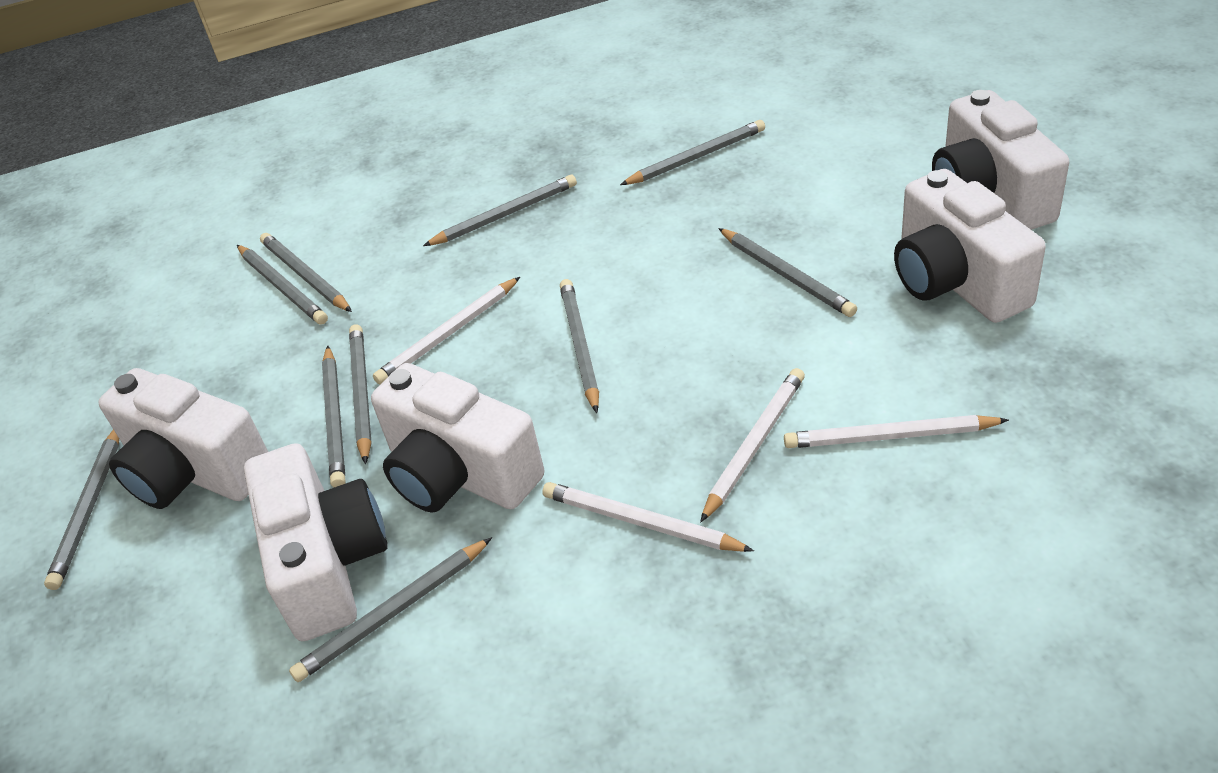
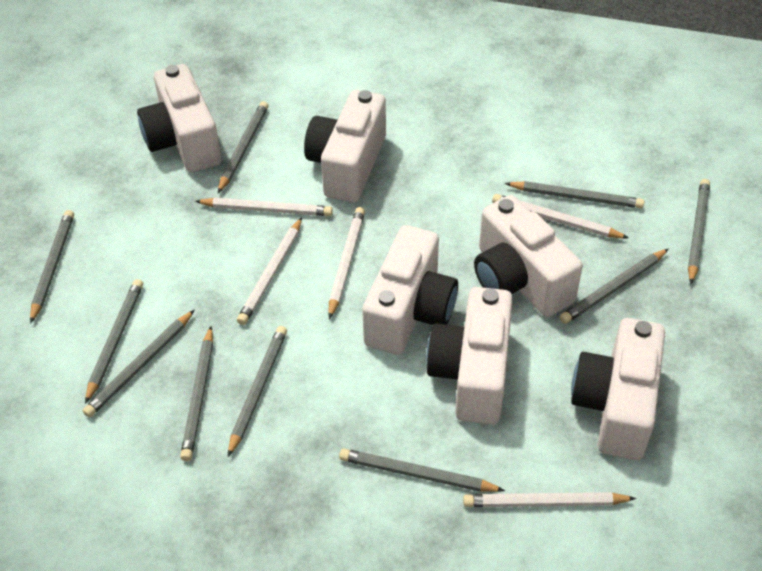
white camera: [98,368,268,509] [244,443,388,641] [371,363,544,513] [894,169,1046,323] [932,90,1069,230] = 5 -> [137,64,221,172] [304,90,386,202] [362,225,458,355] [426,287,513,424] [474,195,583,317] [571,318,665,460] = 6
white pencil: [373,277,520,385] [542,482,754,552] [700,368,805,522] [784,415,1009,448] = 4 -> [195,198,333,216] [237,217,302,325] [328,207,365,319] [463,492,636,507] [492,194,629,238] = 5

